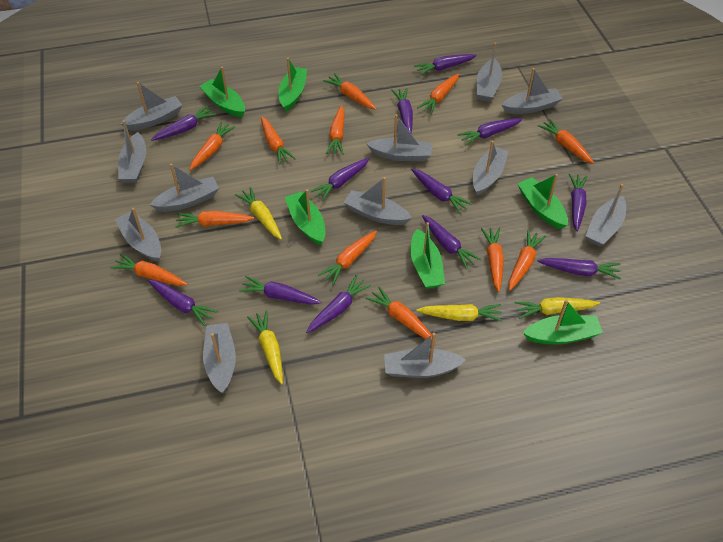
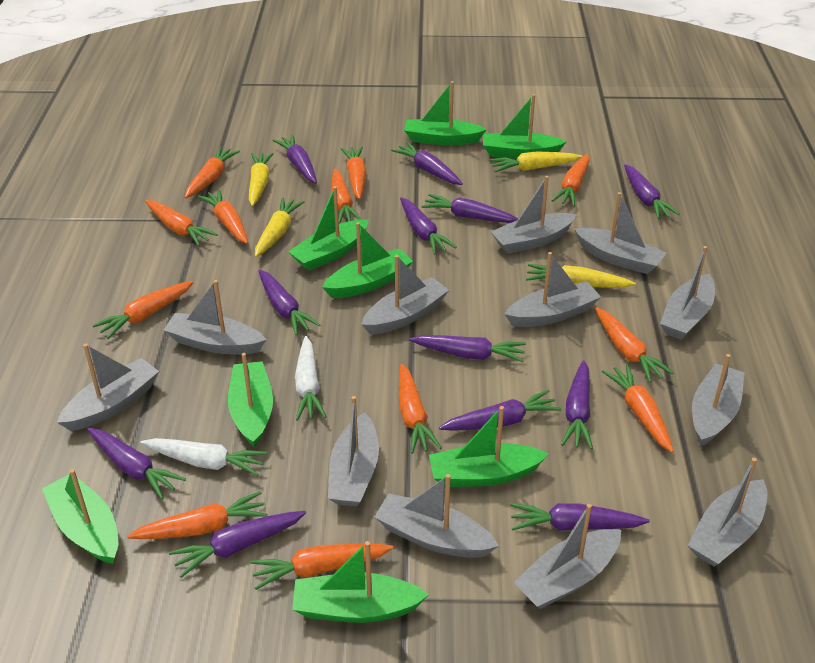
green boat: [199,67,245,117] [278,58,307,111] [285,189,325,245] [411,222,445,289] [517,174,568,229] [523,300,603,345] = 6 -> [42,469,118,564] [228,353,273,448] [288,186,369,271] [292,541,429,623] [322,222,413,298] [404,81,487,145] [429,406,548,487] [483,94,566,159] = 8
white carrot: none = 0 -> [140,438,267,476] [295,336,327,421] = 2

